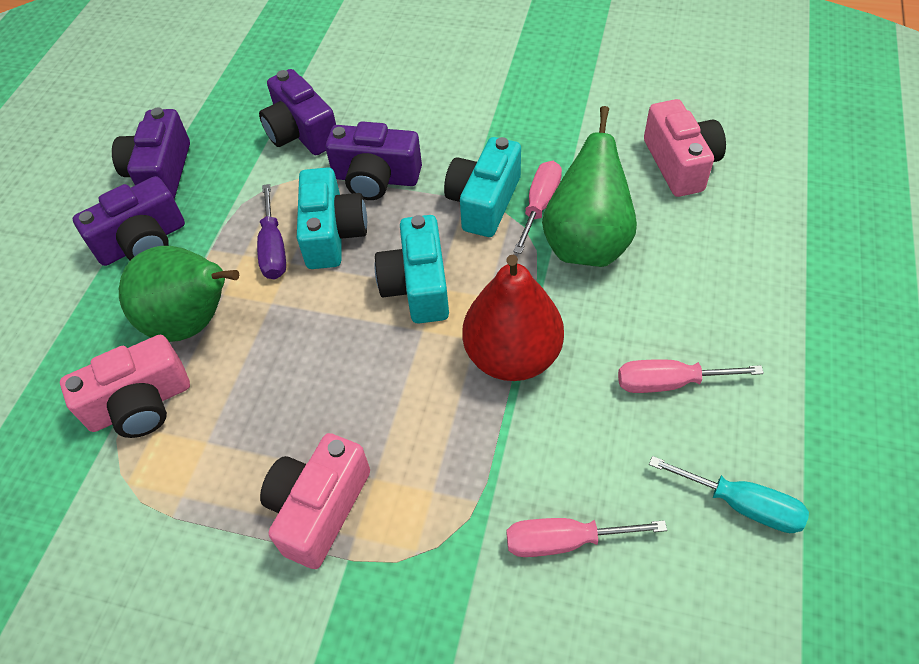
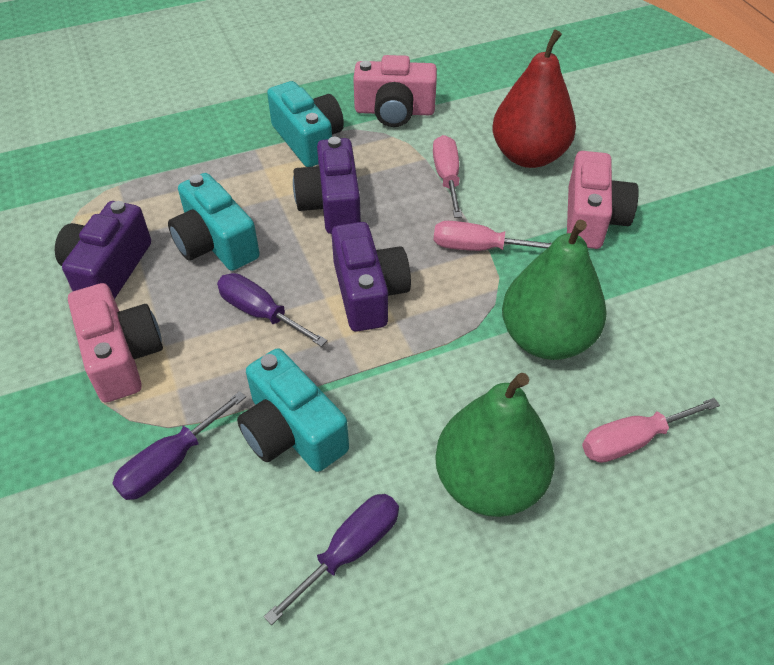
purple camera: [73,176,185,266] [112,107,190,198] [259,69,336,155] [326,121,422,200] = 4 -> [55,201,151,299] [293,137,361,234] [331,222,411,332] = 3
purple screwdriver: [257,184,286,279] = 1 -> [112,391,246,500] [217,273,328,347] [264,494,399,625] = 3
turquoise screwdriver: [649,456,809,533] = 1 -> none = 0

